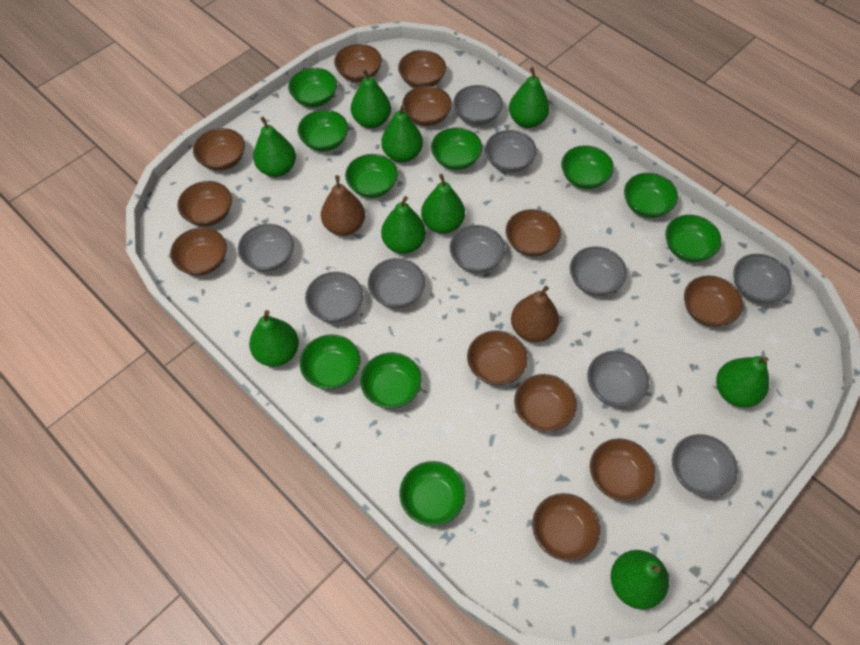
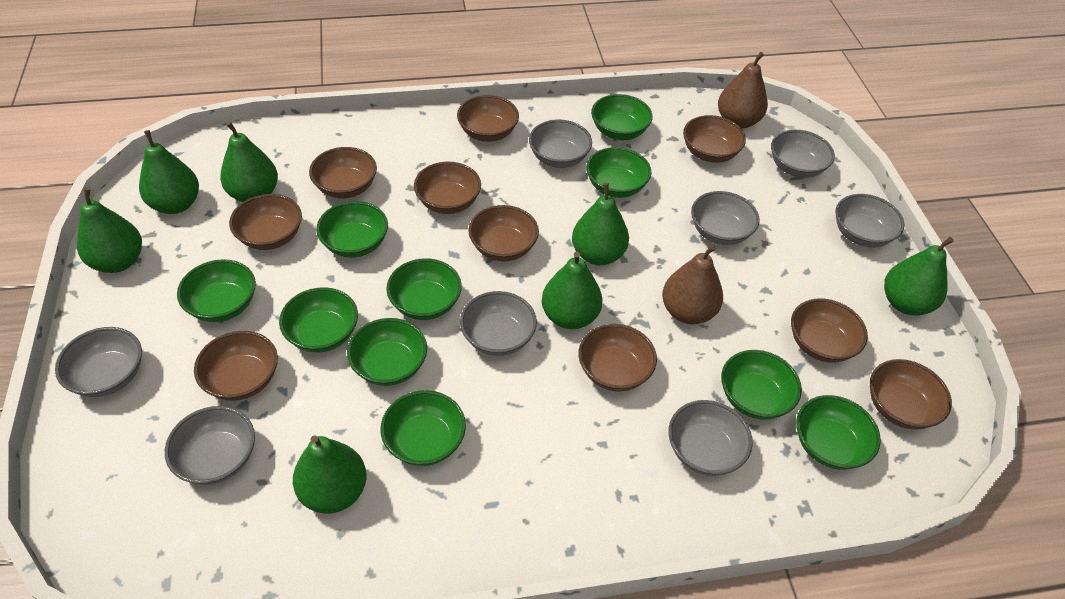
brown bowl: [170,227,227,276] [178,181,232,226] [193,128,245,171] [334,44,382,82] [398,50,446,88] [402,86,452,126] [467,330,528,385] [506,209,561,256] [514,374,577,432] [532,493,600,561] [590,439,656,502] [684,276,743,327] = 12 -> [194,331,278,401] [229,194,302,250] [309,147,377,198] [414,161,481,214] [457,95,519,142] [468,205,539,261] [578,324,657,391] [683,115,746,163] [791,298,868,363] [870,359,952,430] = 10
green pear: [249,310,299,367] [253,117,296,177] [351,69,391,128] [381,105,423,162] [381,196,426,254] [421,174,465,234] [509,67,550,128] [611,550,669,610] [716,356,769,407] = 9 -> [77,187,142,273] [139,130,199,214] [220,122,278,202] [293,435,367,514] [542,251,602,329] [572,183,629,265] [884,237,954,315] = 7
grey bowl: [238,224,294,272] [305,272,363,323] [368,258,425,308] [450,225,505,273] [453,85,503,125] [485,130,537,173] [570,246,627,296] [587,351,649,407] [672,434,738,497] [733,254,792,304] = 10 -> [55,327,142,397] [165,406,255,485] [460,291,537,356] [529,120,592,168] [668,400,753,476] [691,191,759,245] [771,130,835,178] [835,194,904,248] = 8

